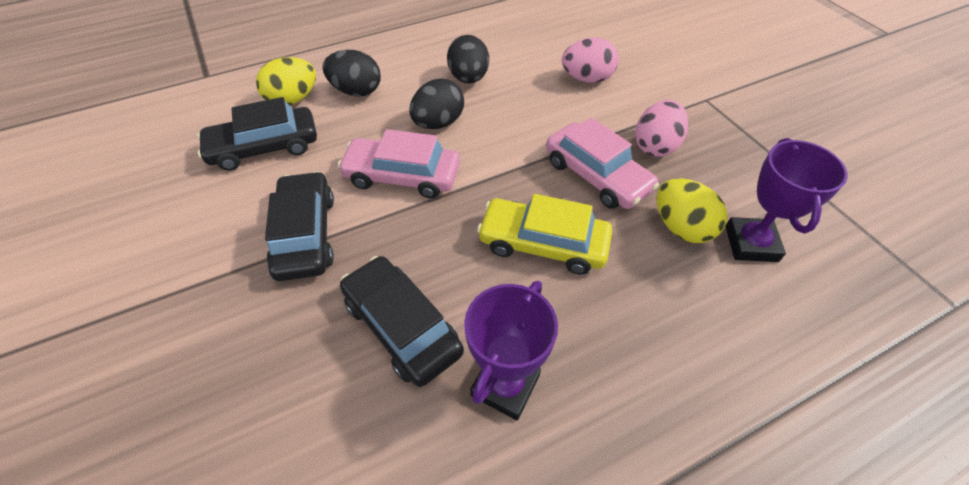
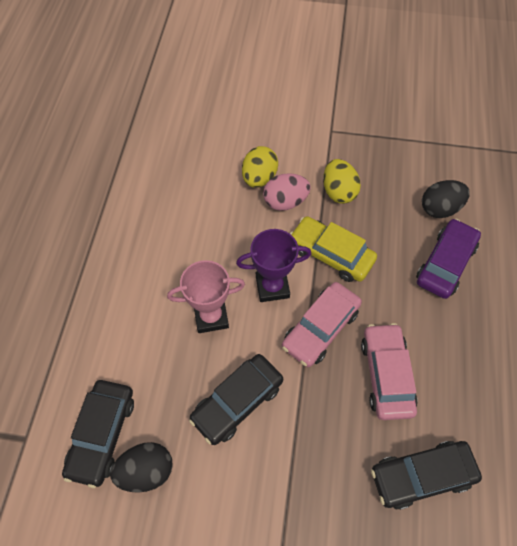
black egg: [322,50,381,96] [409,79,464,129] [447,35,489,83] = 3 -> [110,442,173,493] [422,180,470,218] = 2
pink egg: [562,37,619,83] [635,100,688,157] = 2 -> [263,173,311,211] = 1
pink trophy: none = 0 -> [167,260,245,333] = 1
purple car: none = 0 -> [416,219,481,299] = 1
purple trophy: [464,281,558,420] [725,138,848,262] = 2 -> [236,229,311,302] = 1

